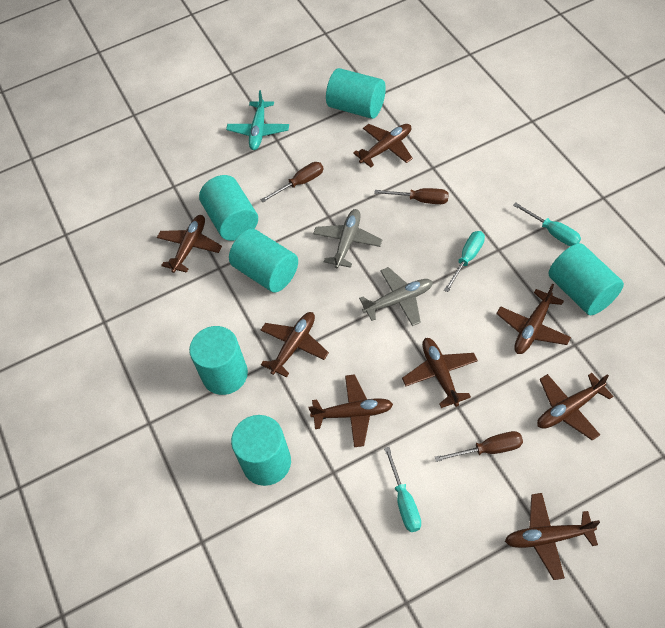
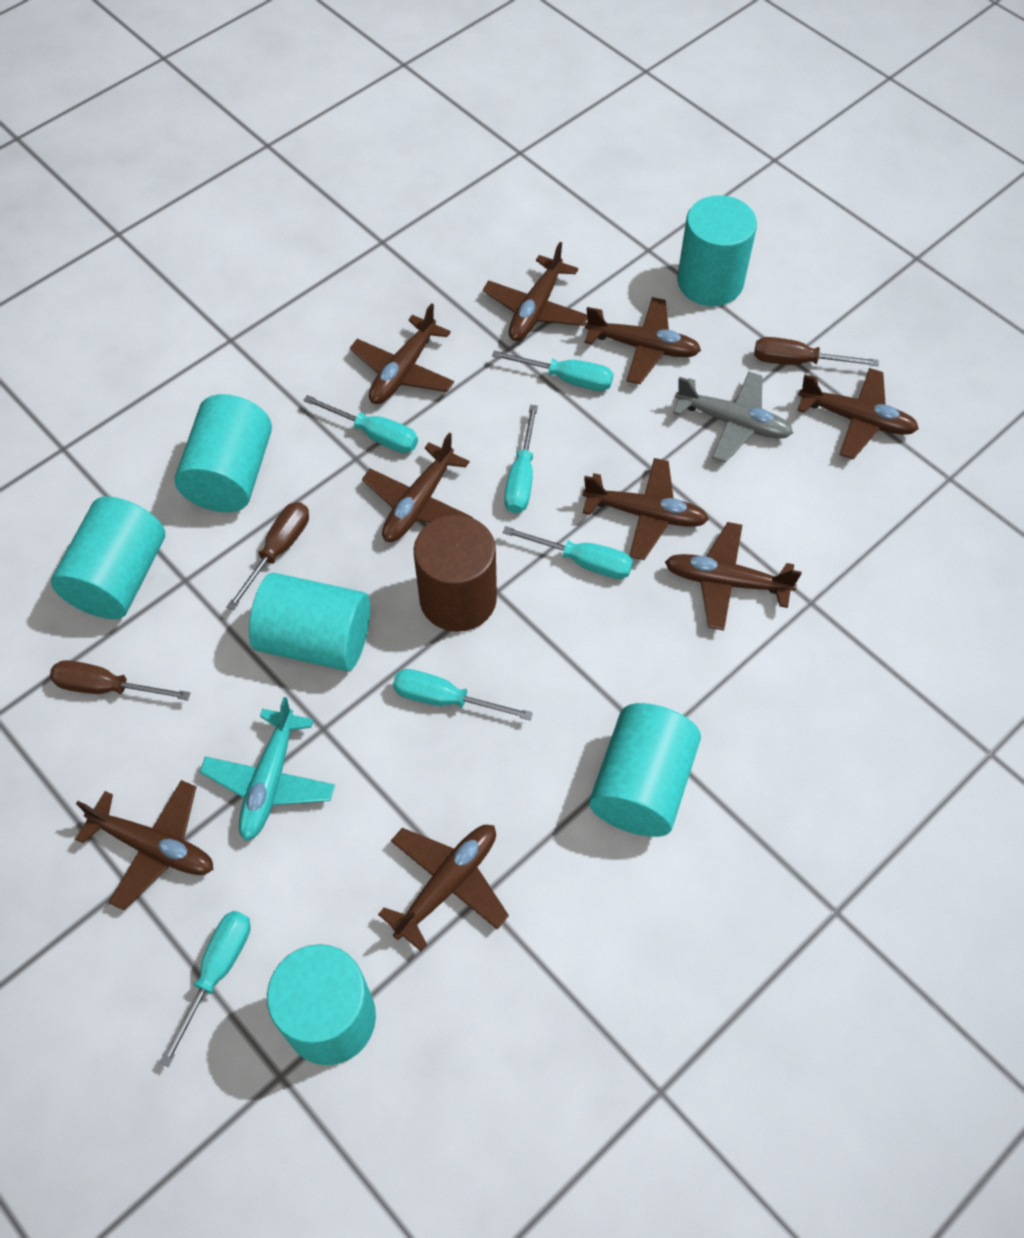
brown cylinder: none = 0 -> [414,515,497,632] = 1
brown plane: [157,215,222,273] [261,312,329,377] [308,374,393,447] [353,124,413,168] [402,338,478,408] [496,284,571,354] [505,493,600,580] [537,373,613,440] = 8 -> [75,780,214,910] [350,303,454,404] [362,433,473,542] [378,825,509,951] [483,242,587,341] [583,458,709,560] [584,297,701,384] [665,522,802,631] [797,368,919,459] = 9
grey plane: [313,209,382,268] [359,267,433,326] = 2 -> [673,372,793,463] = 1
turquoise screwdriver: [384,447,421,532] [444,231,485,292] [513,203,581,246] = 3 -> [160,911,251,1067] [303,395,418,453] [393,669,533,721] [492,350,613,391] [503,526,633,579] [504,405,538,513] = 6

